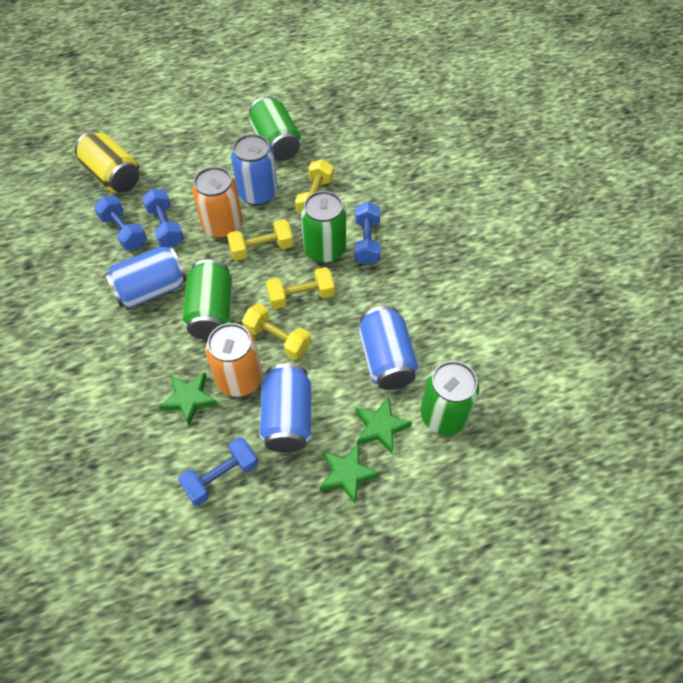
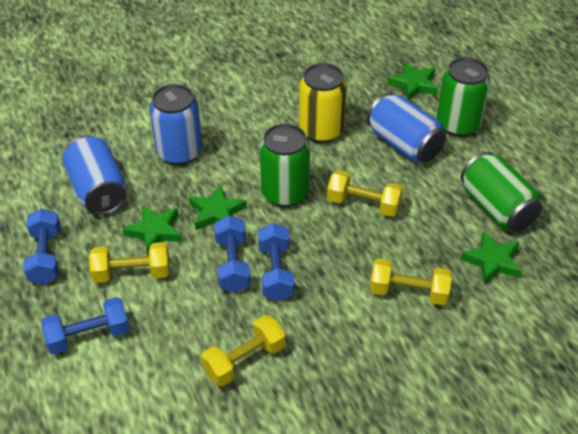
blue can: [105,246,187,308] [231,134,278,206] [259,364,311,453] [359,306,419,390] = 4 -> [62,135,127,215] [149,84,202,165] [367,93,446,163] = 3
green can: [182,260,233,340] [249,96,301,161] [301,191,346,263] [420,361,480,435] = 4 -> [259,124,310,207] [437,57,491,137] [461,152,542,232] = 3
green star: [158,372,218,426] [320,444,379,504] [355,397,412,454] = 3 -> [123,205,182,255] [189,185,247,230] [388,62,438,100] [461,231,522,284] = 4
orange can: [192,167,243,239] [205,323,262,397] = 2 -> none = 0

